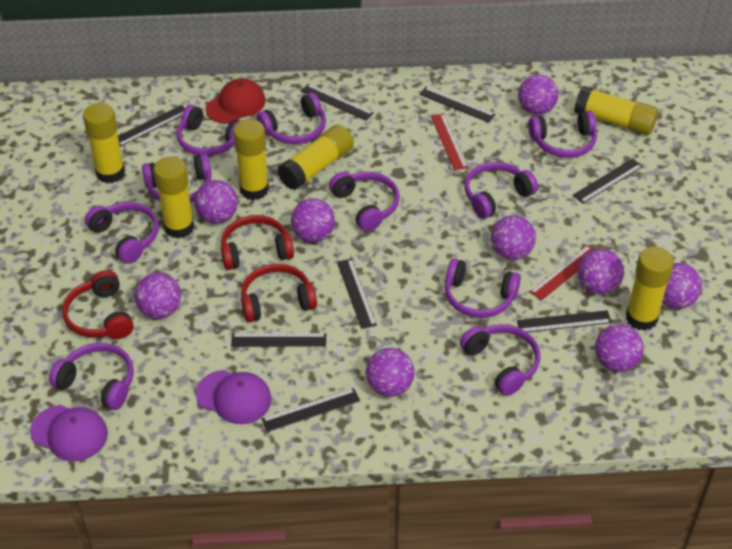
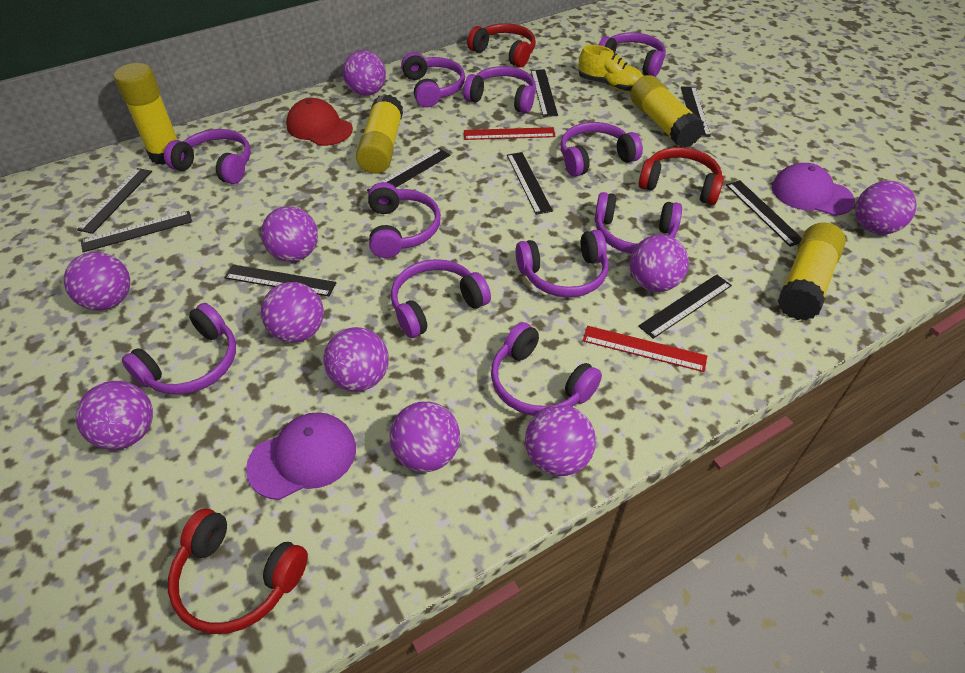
black ruler: [118,105,185,147] [231,333,326,347] [262,388,360,432] [301,83,374,121] [337,259,377,329] [419,87,495,123] [517,310,612,333] [573,158,643,203] = 8 -> [77,168,152,234] [81,211,192,252] [224,264,336,296] [367,148,450,192] [507,152,553,215] [531,69,558,117] [638,274,732,339] [681,87,711,137] [726,180,802,247] = 9
purple ball: [134,273,181,319] [194,180,238,223] [291,198,335,242] [366,348,414,397] [491,215,536,260] [518,74,558,115] [578,249,624,294] [595,324,644,372] [662,263,702,309] = 9 -> [64,252,130,310] [76,381,153,450] [261,206,318,262] [261,282,324,343] [323,327,389,391] [343,50,386,96] [390,401,460,472] [525,405,596,476] [630,235,689,292] [855,180,917,234] = 10
purple headphones: [49,343,134,410] [85,202,159,264] [142,154,211,203] [176,105,240,156] [256,93,326,144] [329,172,400,232] [445,258,521,318] [460,324,540,396] [465,162,538,219] [529,111,597,158] = 10 -> [122,303,236,395] [164,129,251,184] [368,182,441,258] [391,259,491,338] [401,52,465,107] [463,66,536,113] [491,322,602,416] [516,230,609,297] [560,122,643,177] [595,192,682,254] [598,32,666,77] = 11
yellow glue stick: [83,103,125,183] [154,157,194,238] [233,119,269,200] [277,125,354,190] [574,86,658,135] [626,247,674,331] = 6 -> [114,63,178,165] [356,94,403,174] [630,75,705,148] [777,222,846,320] = 4
yellow shoe: none = 0 -> [578,45,643,91] = 1

